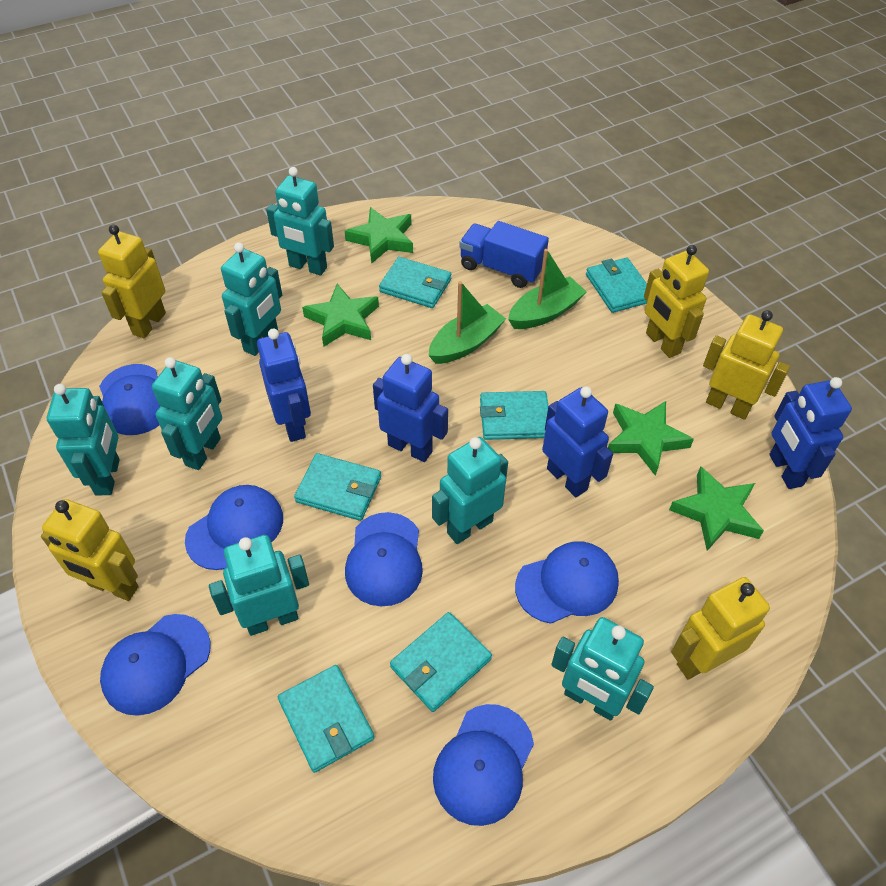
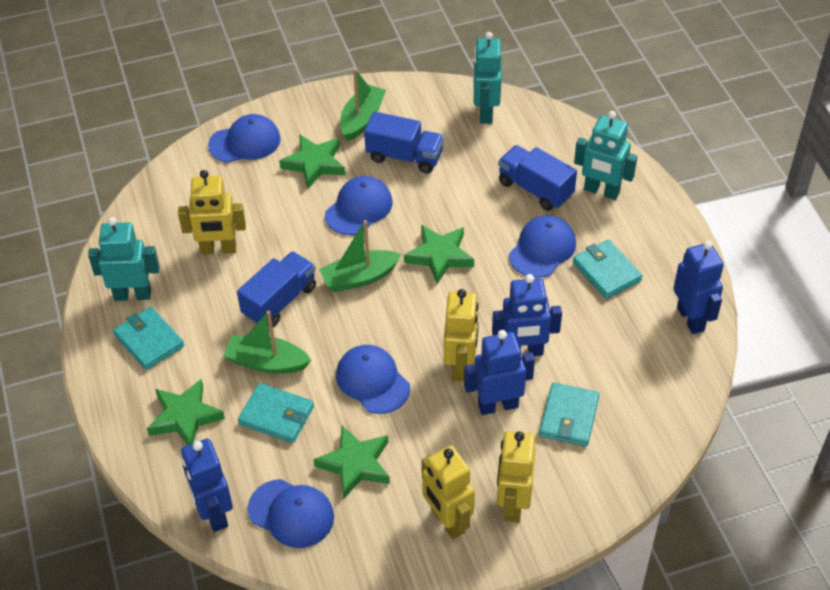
blue cap: [99,364,160,435] [100,614,211,716] [185,485,283,570] [345,512,423,606] [433,704,534,826] [515,541,619,624] = 6 -> [208,114,281,163] [248,479,334,548] [325,176,392,235] [336,345,410,414] [509,215,576,278] = 5
blue truck: [459,221,549,288] = 1 -> [237,251,316,327] [364,112,444,173] [498,145,577,211] = 3
green boat: [429,281,506,364] [508,249,587,329] = 2 -> [224,311,311,374] [319,220,401,292] [340,69,386,141] = 3
turquoise robot: [47,384,120,496] [152,357,222,470] [209,535,309,636] [221,242,282,356] [266,167,334,276] [432,437,508,544] [551,617,654,721] = 7 -> [88,217,160,301] [473,32,501,124] [574,111,637,200] = 3
turquoise wallet: [278,665,374,773] [294,453,381,521] [379,257,451,308] [390,612,492,712] [480,391,548,440] [586,258,647,313] = 6 -> [113,307,184,370] [238,383,314,443] [539,382,599,446] [573,239,643,299] = 4
yellow robot: [41,499,139,601] [98,225,166,338] [644,245,709,358] [671,577,770,679] [703,310,790,420] = 5 -> [178,170,246,255] [421,446,475,539] [444,289,479,382] [497,431,536,523] = 4

